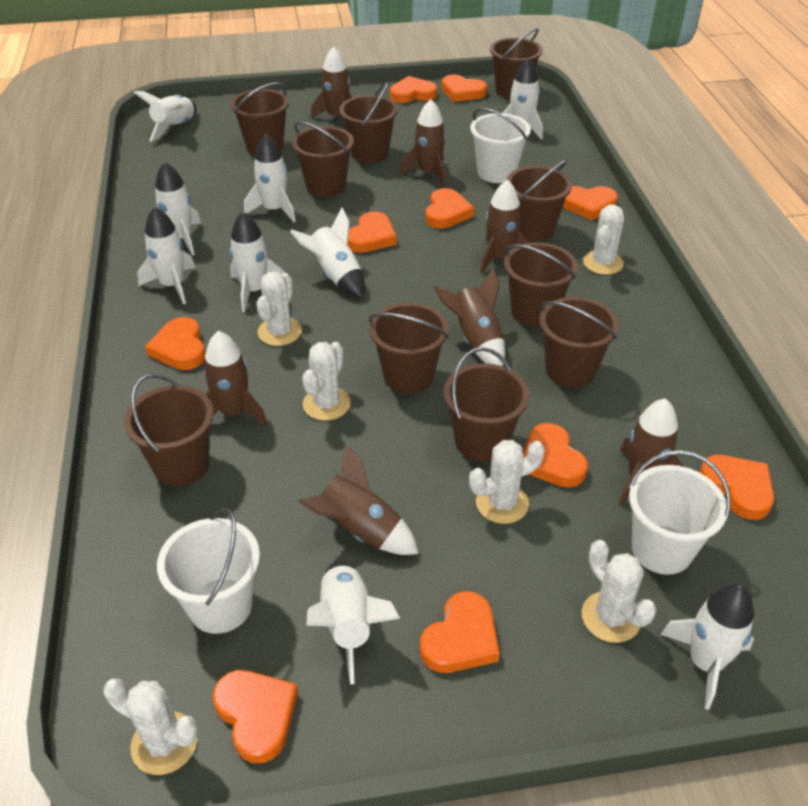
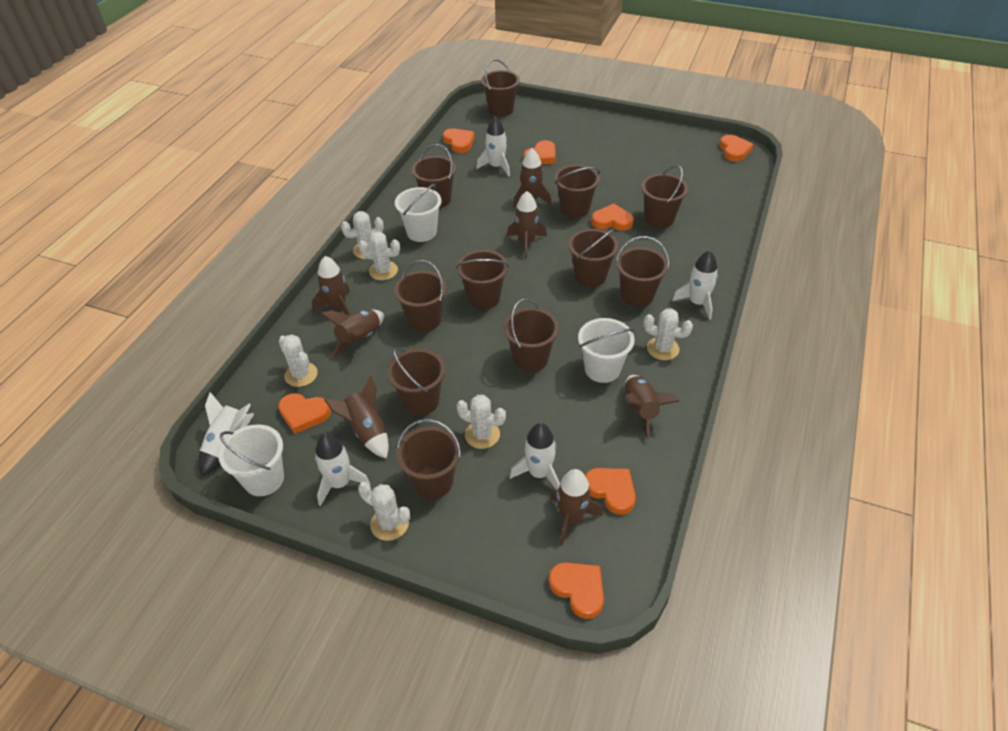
brown bucket: [124,374,214,486] [231,82,289,155] [292,122,354,197] [339,82,398,163] [369,302,449,394] [444,347,529,462] [490,28,543,99] [504,242,578,327] [507,160,572,242] [539,297,619,388] = 10 -> [387,347,446,415] [394,260,447,332] [397,419,461,499] [412,144,456,208] [456,250,509,309] [481,59,520,116] [504,299,559,372] [554,165,600,218] [568,228,619,287] [616,236,669,307] [641,165,688,228] = 11
orange heart: [145,317,205,370] [213,670,298,763] [348,211,397,253] [390,76,437,103] [420,591,500,673] [425,188,474,229] [442,75,487,102] [523,423,588,488] [563,186,618,221] [700,455,774,520] = 10 -> [278,393,331,434] [443,128,475,153] [524,140,556,164] [549,562,604,619] [585,468,636,515] [591,204,634,231] [720,135,754,162] = 7
white rocket: [133,91,197,141] [137,207,195,304] [155,162,201,256] [229,212,285,312] [244,134,296,222] [290,207,365,299] [306,561,400,684] [503,57,543,140] [660,584,754,710] = 9 -> [198,392,254,477] [315,433,370,506] [476,116,510,176] [509,423,560,490] [672,251,718,320] = 5

